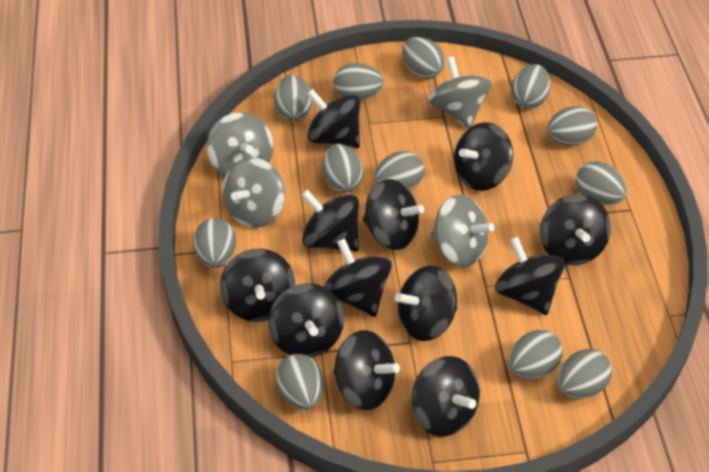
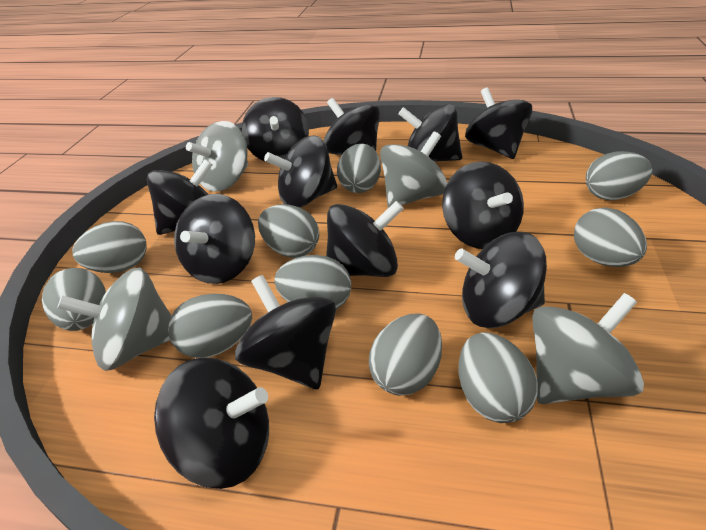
grey egg: [193,218,236,268] [274,75,312,121] [276,354,324,410] [322,144,363,193] [334,63,384,100] [374,151,424,190] [402,37,445,79] [508,330,563,379] [511,64,550,109] [547,106,597,145] [557,349,612,399] [576,161,627,205] = 12 -> [42,268,106,331] [72,221,147,273] [168,294,252,358] [258,204,319,258] [274,255,351,309] [337,144,381,193] [369,314,442,396] [458,332,538,423] [574,207,647,267] [586,151,652,200] = 10

